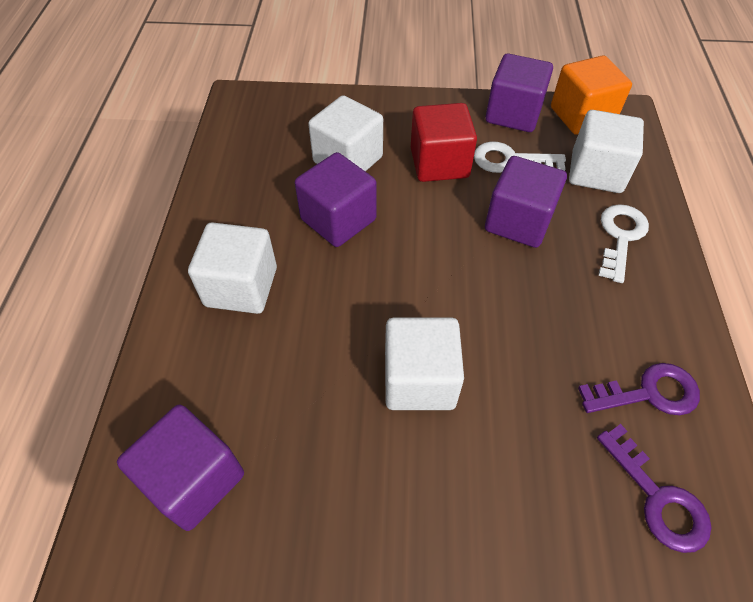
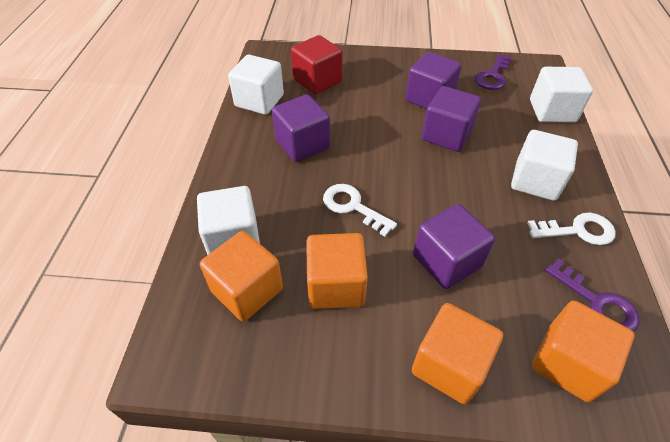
orange cube: [551,55,632,135] = 1 -> [200,231,283,322] [306,233,368,309] [412,303,503,404] [531,301,635,402] = 4

